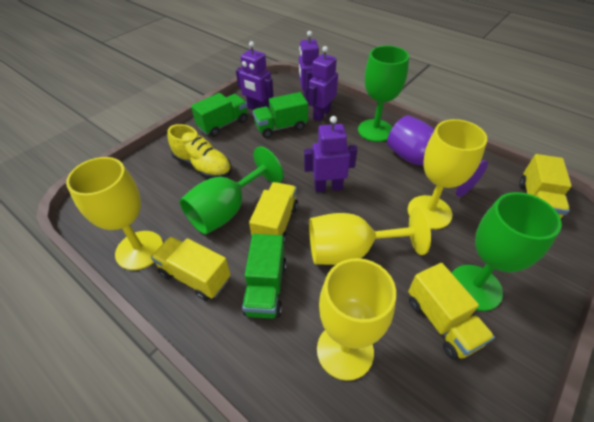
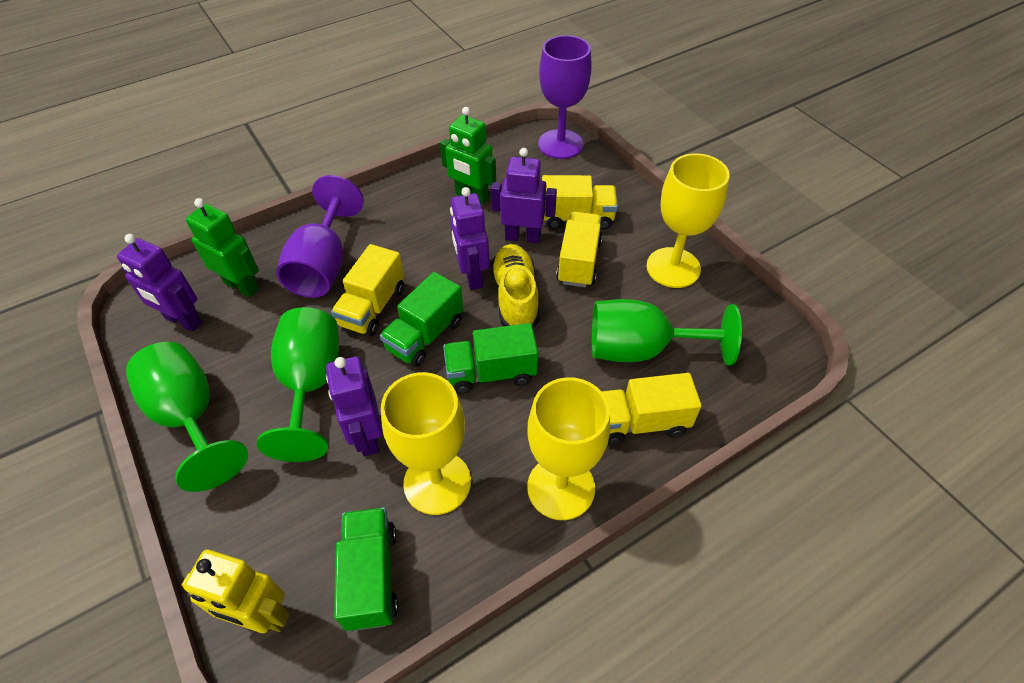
green robot: none = 0 -> [186,198,259,297] [440,107,496,205] = 2
purple goblet: [387,115,488,197] = 1 -> [276,175,364,298] [538,35,592,159] = 2
yellow goblet: [66,157,163,270] [309,207,431,265] [317,258,396,381] [407,119,487,229] = 4 -> [381,372,471,515] [527,377,610,520] [647,153,730,288] = 3
yellow robot: none = 0 -> [181,550,290,633] = 1

